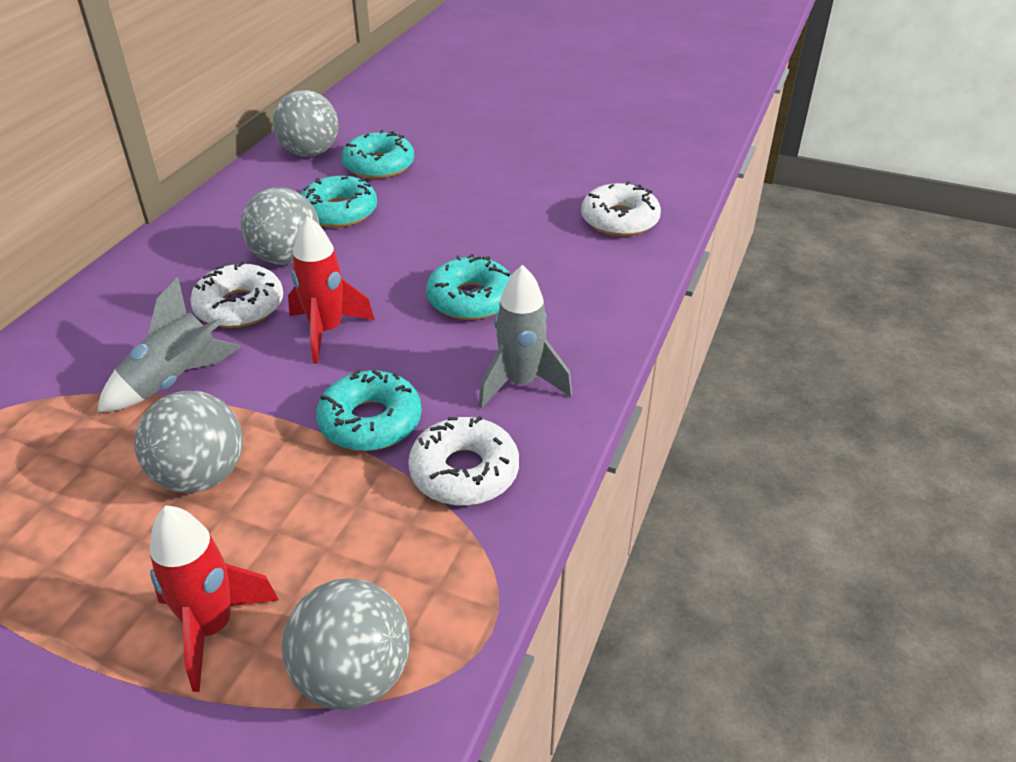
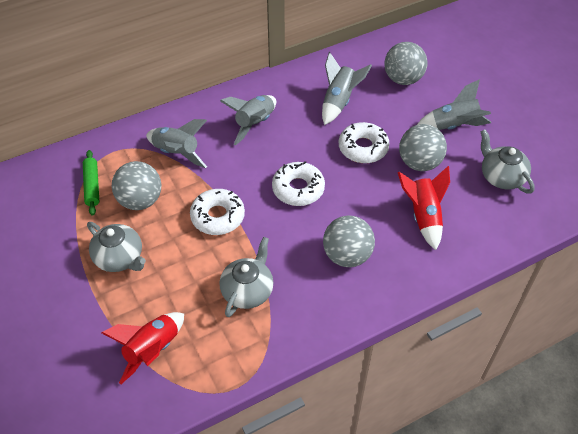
green rolling pin: none = 0 -> [83,150,100,215] = 1
grey rocket: [97,277,241,412] [478,265,572,409] = 2 -> [146,119,207,168] [220,95,276,146] [322,52,372,125] [417,79,491,130] = 4
grey teapot: none = 0 -> [87,222,146,272] [219,237,273,317] [481,129,535,194] = 3
turquoise donut: [301,176,377,228] [316,370,422,451] [342,130,414,179] [426,254,511,320] = 4 -> none = 0

